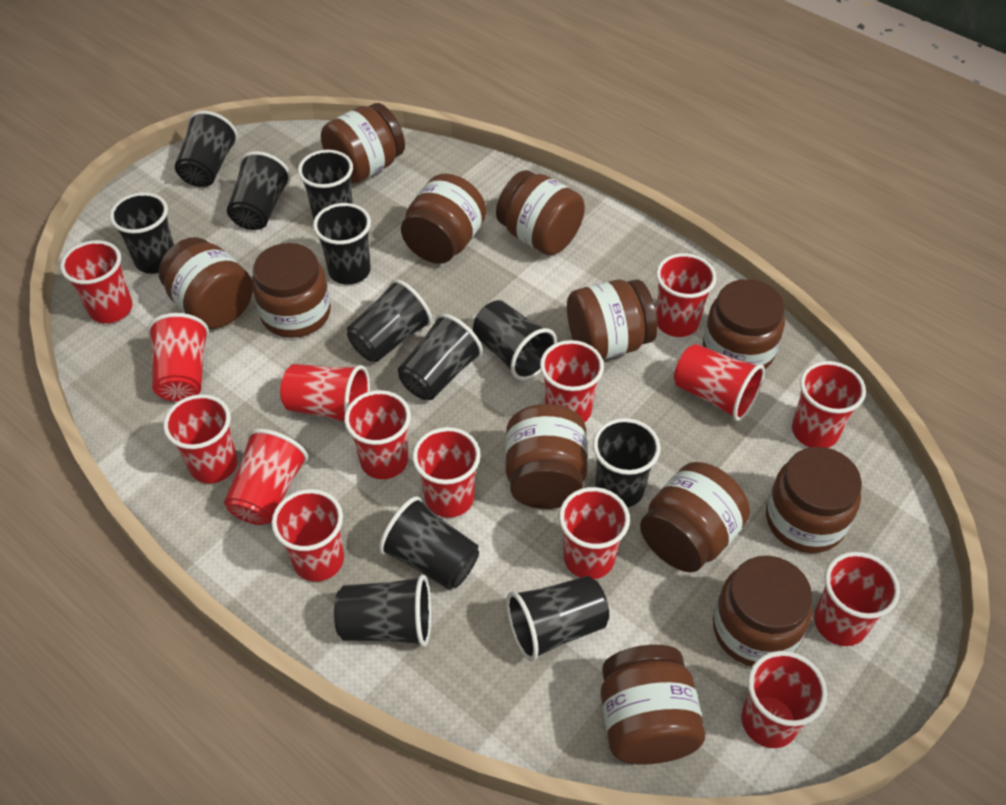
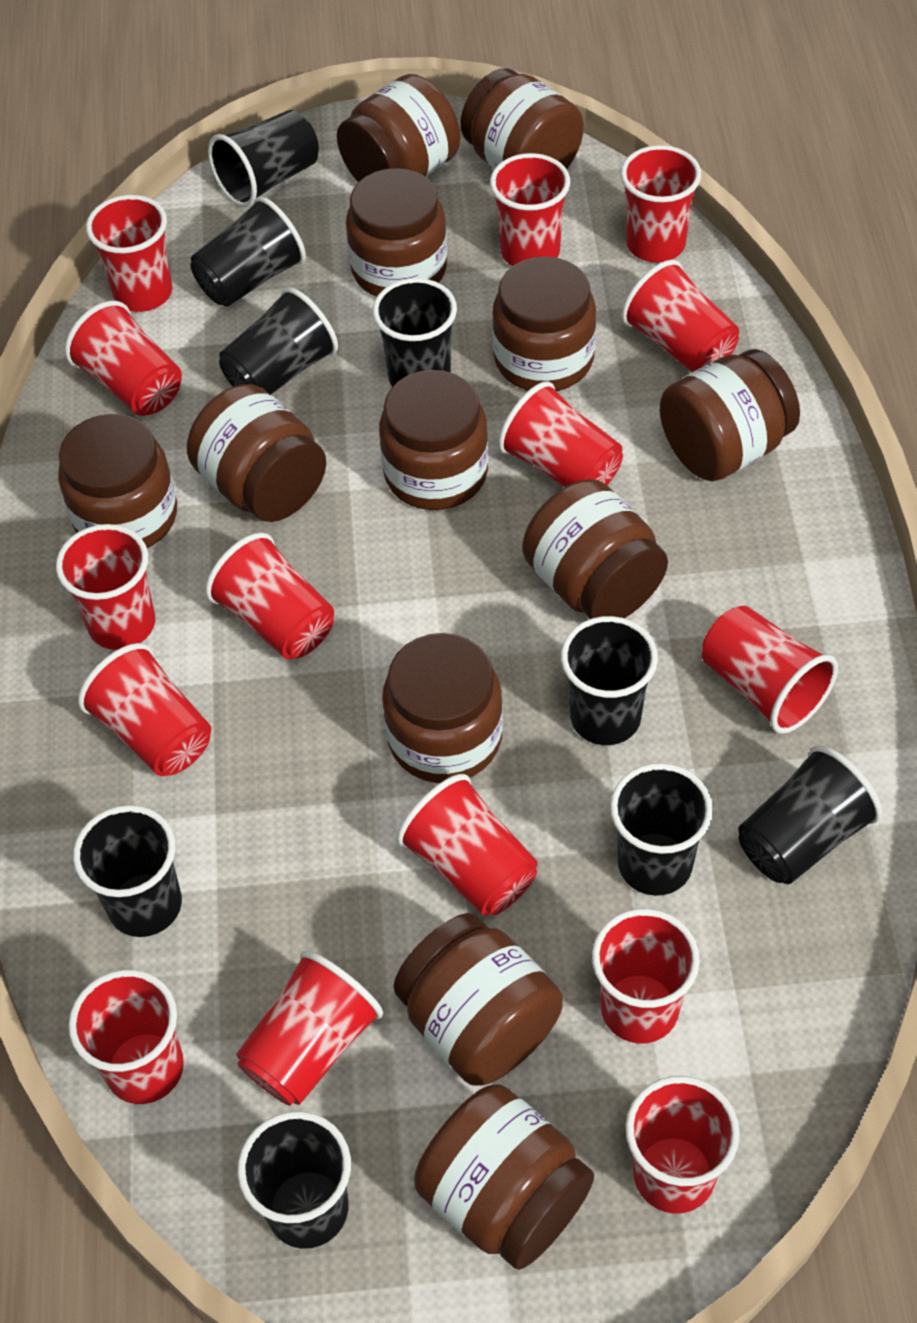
black cup: [110,192,174,274] [175,111,238,187] [227,151,291,230] [298,150,353,219] [313,203,371,285] [334,575,431,647] [347,279,432,362] [379,496,479,590] [398,314,483,400] [473,300,557,380] [506,576,609,661] [593,418,660,508] = 12 -> [73,805,182,937] [190,197,306,307] [208,110,319,207] [219,287,338,395] [237,1111,351,1249] [373,278,457,387] [561,616,658,745] [610,763,713,896] [738,745,882,884] = 9

